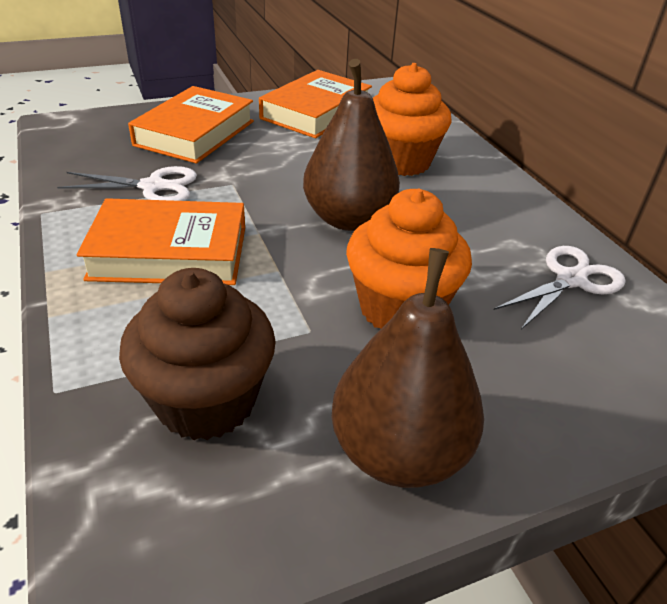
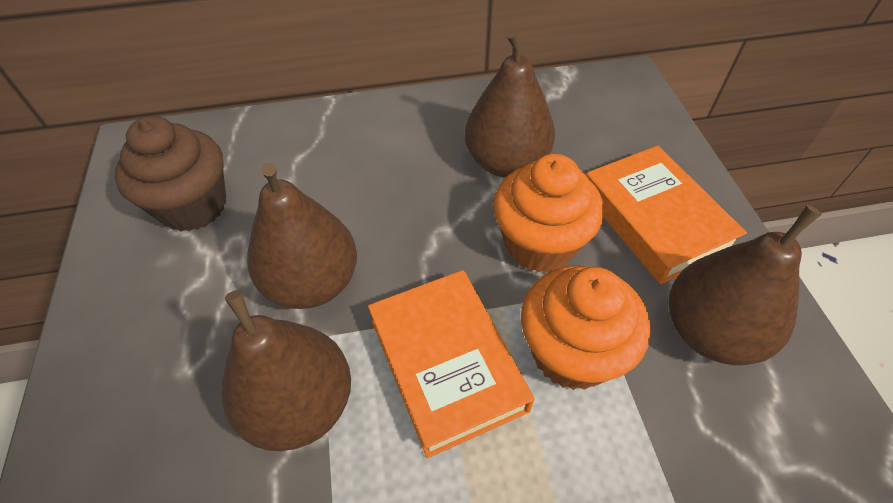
brown pear: [303,59,400,231] [331,248,484,488] = 2 -> [222,290,351,451] [247,163,357,309] [465,29,555,178] [669,205,822,365] = 4
orange book: [77,198,245,285] [128,86,254,164] [259,70,372,138] = 3 -> [368,270,534,458] [586,146,747,284] = 2
white scissors: [57,166,197,201] [494,246,626,330] = 2 -> none = 0

